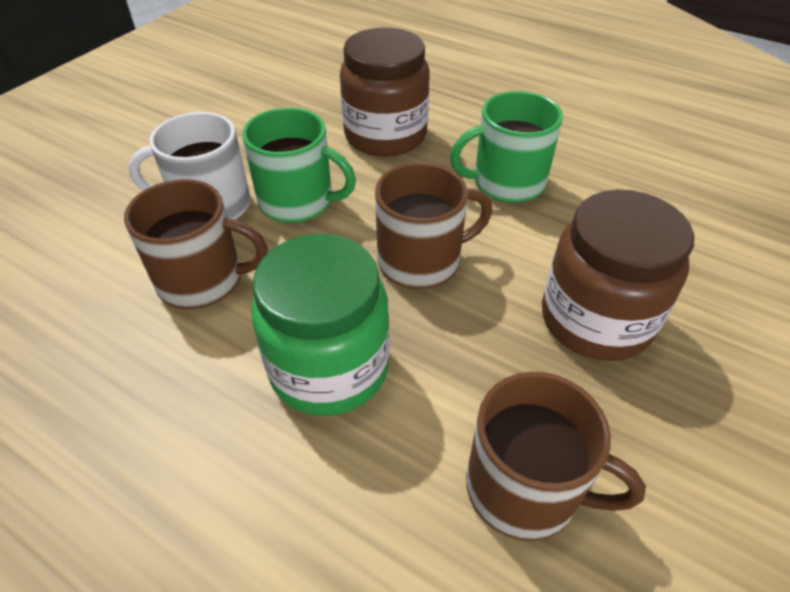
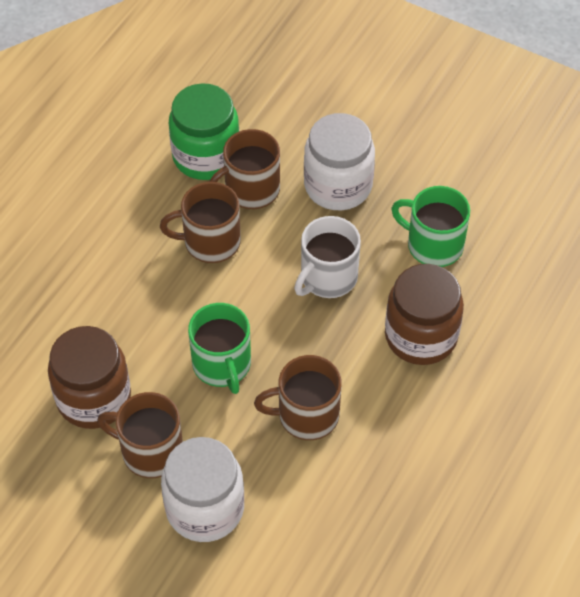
brown mug: [124,179,268,309] [375,163,492,289] [466,372,646,541] = 3 -> [97,392,183,478] [160,182,241,263] [209,129,280,209] [254,355,342,440] = 4
white jar: none = 0 -> [161,437,244,542] [304,113,375,210] = 2

